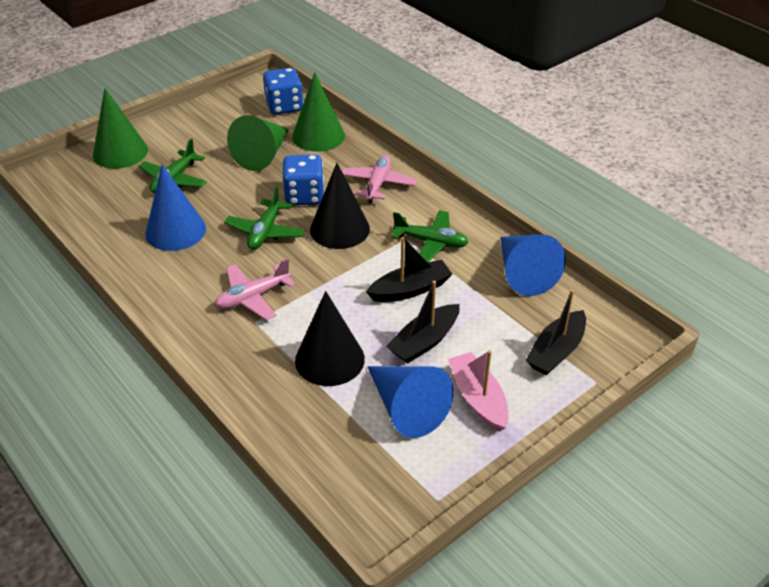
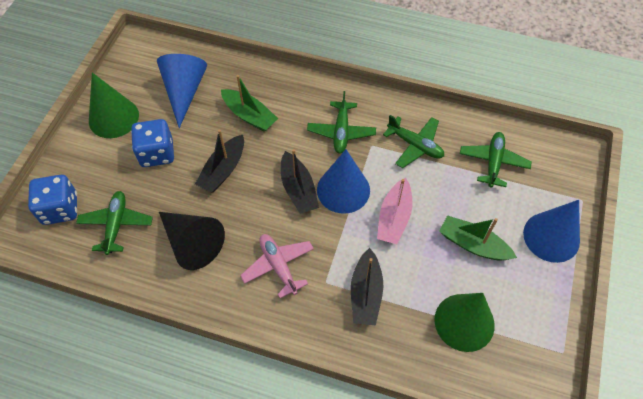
black cone: [295,291,365,386] [310,163,370,249] = 2 -> [159,212,225,270] = 1
green boat: none = 0 -> [221,75,278,132] [439,215,517,260] = 2
green cone: [93,88,148,169] [227,115,289,171] [292,72,345,152] = 3 -> [89,73,139,138] [434,293,495,352] = 2
green plane: [138,139,207,193] [224,186,305,250] [391,210,469,262] = 3 -> [76,191,153,255] [307,91,376,154] [383,115,444,168] [460,132,532,188] = 4
pink plane: [215,259,295,320] [342,155,417,203] = 2 -> [240,234,314,298] = 1

